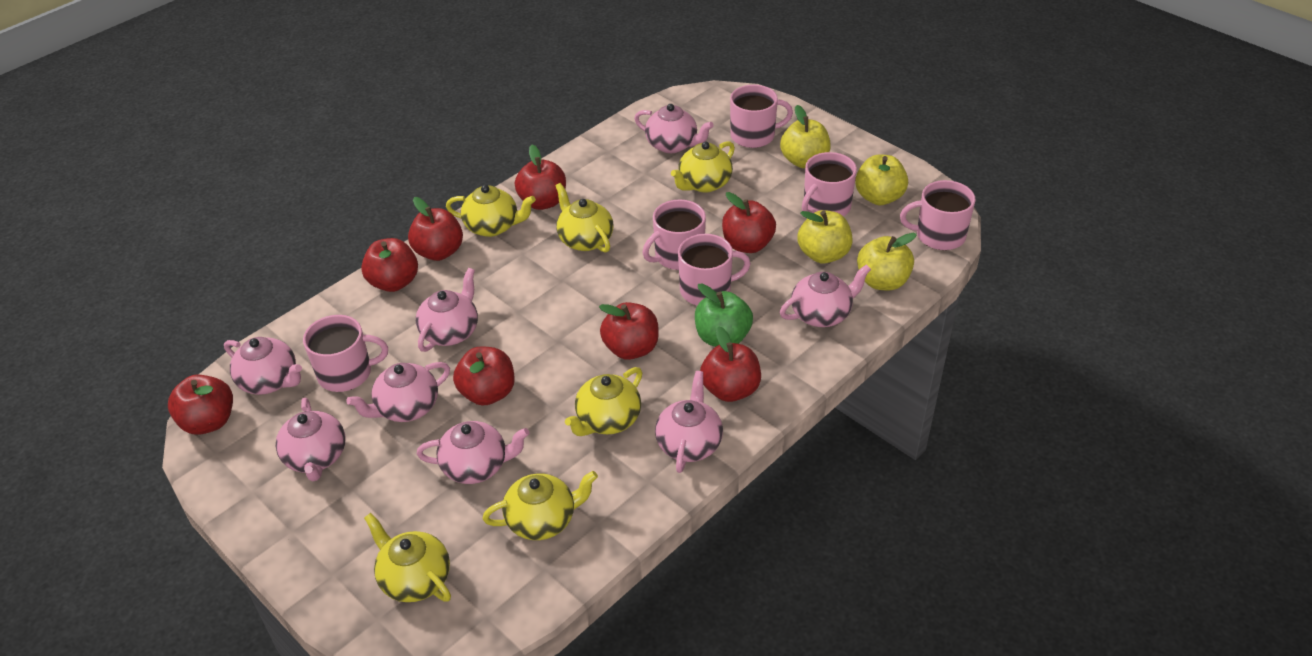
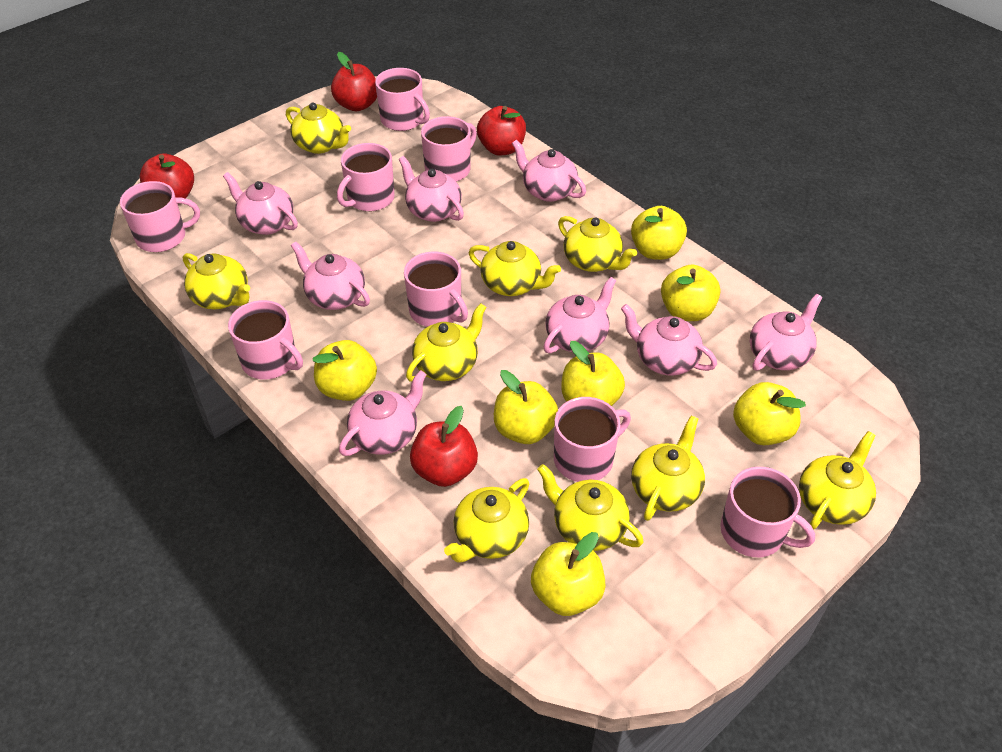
green apple: [695,283,753,347] = 1 -> none = 0
pink mug: [303,315,388,392] [643,199,706,270] [678,234,751,306] [730,85,793,148] [802,152,857,217] [900,180,976,250] = 6 -> [120,181,200,252] [228,300,303,380] [337,143,395,211] [375,68,430,131] [404,252,468,327] [421,116,477,182] [554,397,631,482] [720,467,815,557] = 8
red apple: [168,374,233,435] [361,238,418,292] [408,197,463,261] [453,347,514,405] [515,145,566,210] [599,302,659,360] [700,326,761,402] [722,192,776,253] = 8 -> [139,153,194,199] [331,52,377,111] [410,406,478,487] [477,106,526,156] = 4
yellow apple: [780,105,831,168] [797,210,853,264] [855,154,908,205] [857,233,917,290] = 4 -> [313,340,377,401] [494,370,558,444] [531,532,605,616] [561,341,625,406] [631,206,687,260] [661,265,720,321] [733,382,806,445] = 7
yellow teapot: [364,513,451,602] [446,185,536,237] [483,471,598,540] [555,183,613,253] [565,367,642,436] [671,141,735,193] = 6 -> [183,253,250,309] [286,103,351,154] [406,303,486,382] [444,478,529,563] [469,241,561,296] [537,464,644,551] [558,216,637,272] [631,416,705,521] [799,431,876,530] = 9

